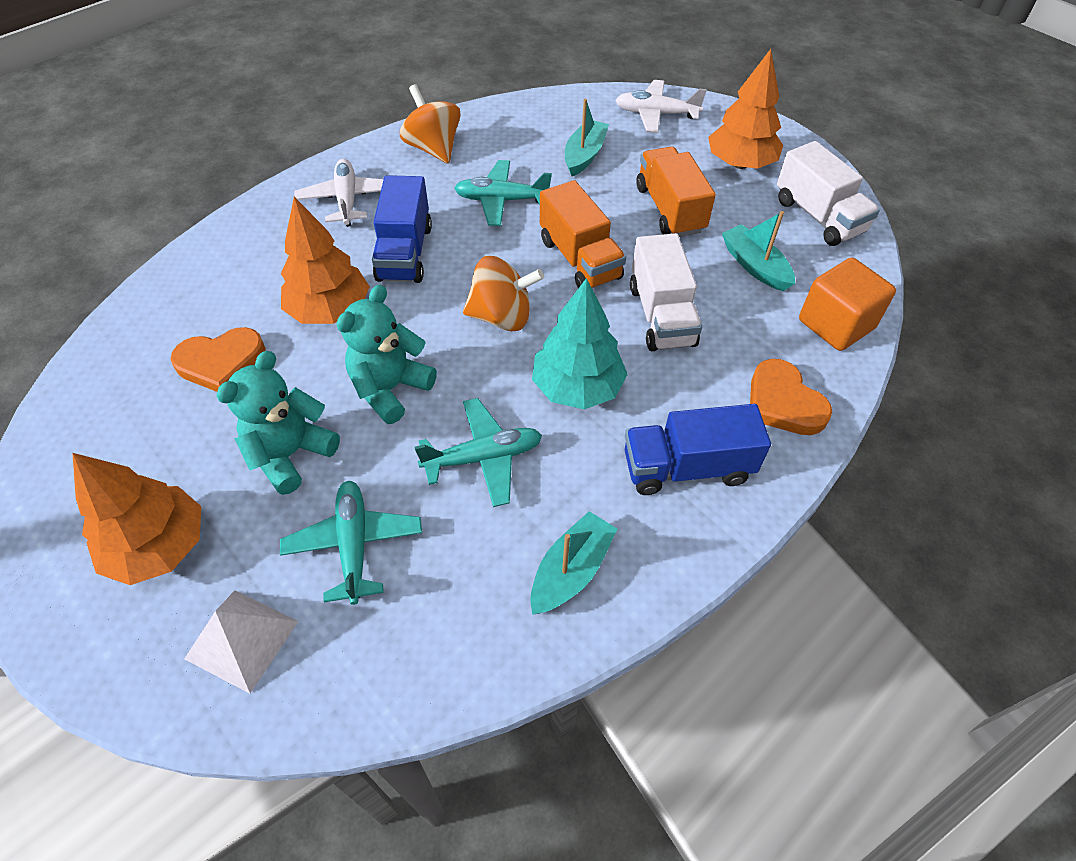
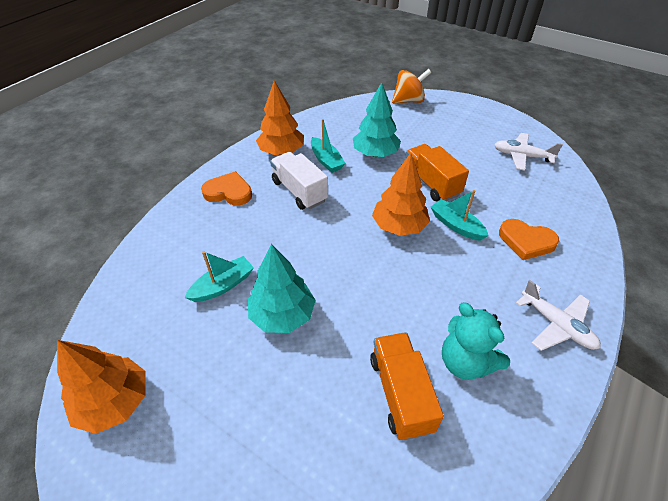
blue truck: [372,175,432,283] [625,404,771,495] = 2 -> none = 0
orange cube: [799,257,896,351] = 1 -> none = 0
orange spinning top: [400,84,461,164] [463,256,544,331] = 2 -> [392,69,431,103] = 1
turquoise plane: [280,481,422,605] [415,398,542,507] [454,160,552,226] = 3 -> none = 0
turquoise teddy bear: [216,351,340,495] [337,285,437,424] = 2 -> [442,302,510,380] = 1
turquoise tree: [532,278,628,410] = 1 -> [248,244,315,333] [353,82,401,157] = 2
white pyramid: [184,590,298,694] = 1 -> none = 0
white truck: [630,233,702,351] [777,141,880,246] = 2 -> [270,152,328,210] = 1

